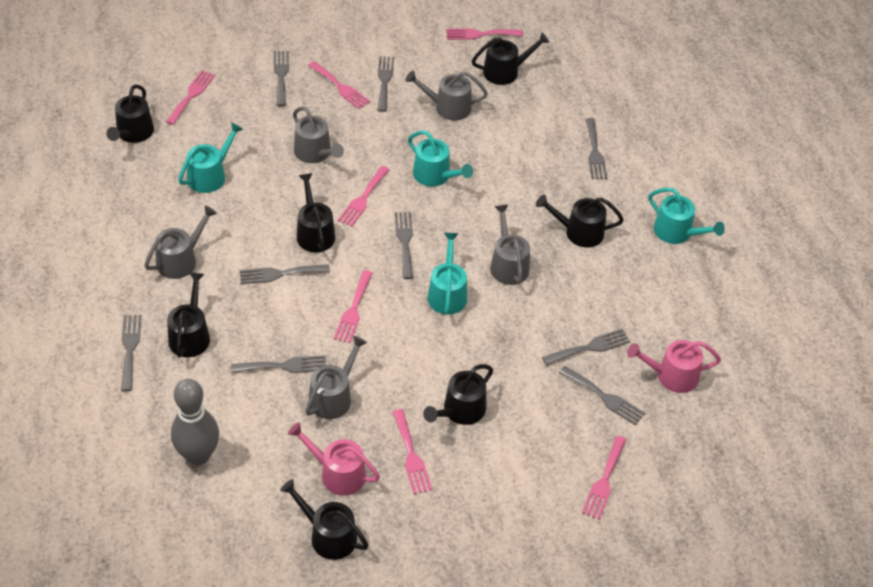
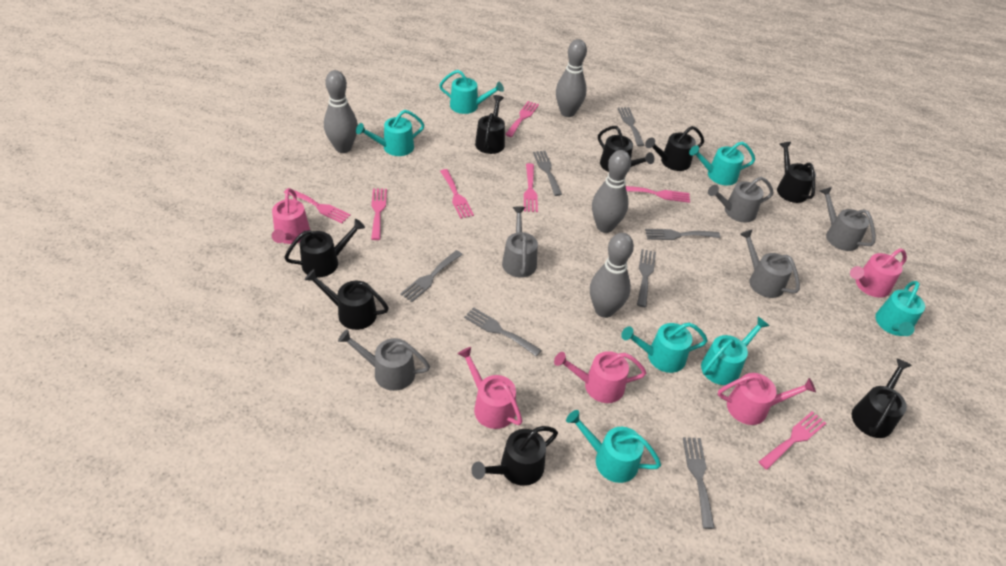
black watering can: [106,85,154,143] [167,272,210,358] [280,479,369,560] [297,173,335,252] [423,364,493,425] [472,32,550,85] [536,195,624,247] = 7 -> [284,219,365,277] [304,269,389,330] [472,426,558,486] [475,95,505,154] [598,126,654,172] [645,126,704,171] [777,142,816,203] [852,358,912,438] = 8
grey bowling pin: [171,379,219,465] = 1 -> [324,70,358,153] [556,39,587,117] [590,233,634,318] [592,150,631,233] = 4
grey fork: [121,315,142,391] [231,355,326,373] [240,264,330,284] [274,51,289,106] [377,56,394,112] [395,212,413,279] [542,329,630,366] [559,366,645,425] [585,118,607,179] = 9 -> [400,250,463,302] [464,307,541,356] [533,151,562,196] [618,107,644,146] [637,249,656,307] [645,229,720,240] [683,437,715,529] = 7
pink watering can: [288,422,380,496] [627,340,721,393] = 2 -> [272,188,310,244] [458,347,522,429] [554,351,646,403] [718,373,816,425] [850,248,907,298] = 5
turquoise watering can: [178,122,243,193] [408,130,473,187] [427,233,467,315] [649,187,725,244] = 4 -> [356,110,425,156] [439,70,504,114] [566,410,661,483] [621,322,708,373] [689,142,755,185] [701,317,769,385] [875,281,925,336] = 7

